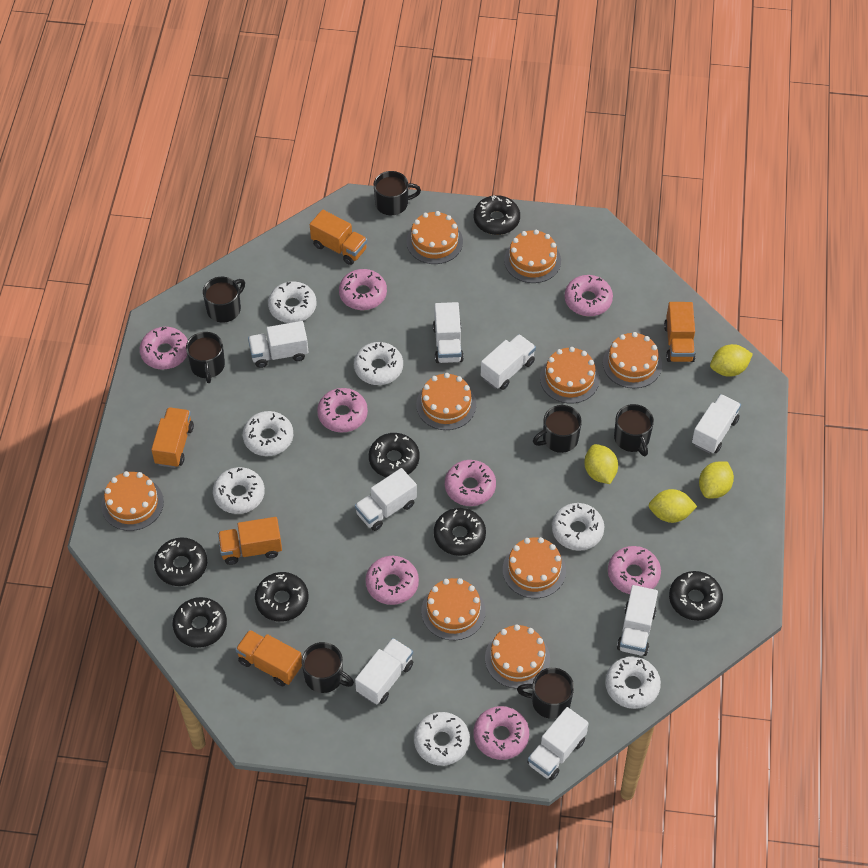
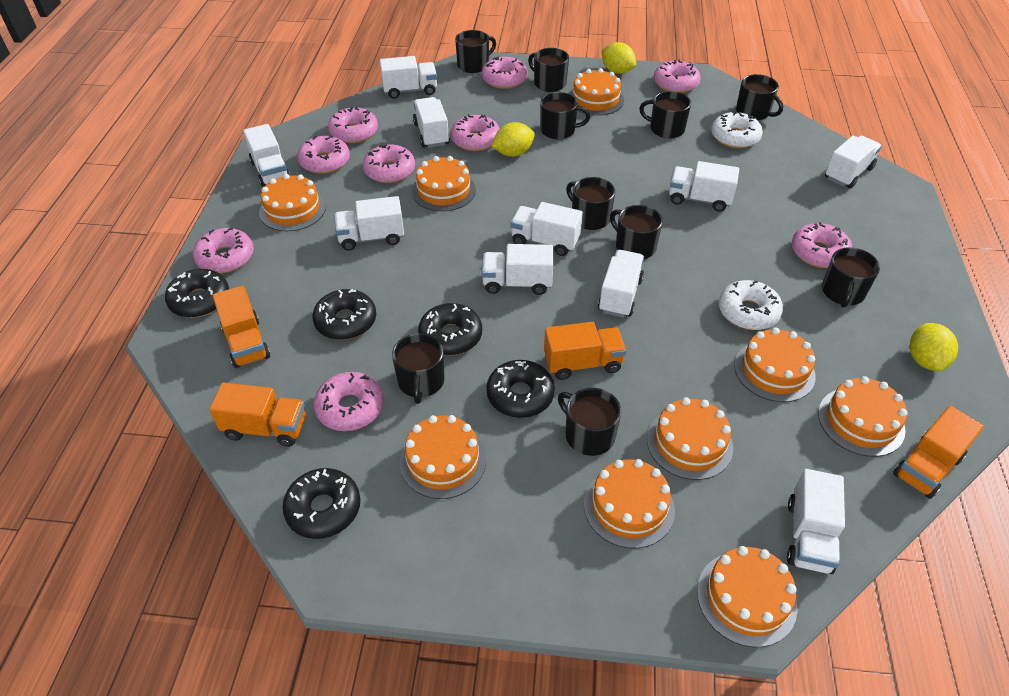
black donut: [154,537,207,586] [173,597,227,648] [255,572,309,622] [369,433,420,477] [434,508,486,556] [474,195,520,235] [669,571,723,621] = 7 -> [165,269,229,318] [282,468,360,539] [312,289,376,340] [418,303,482,355] [486,360,555,418] = 5
black mug: [186,332,225,383] [203,277,245,323] [302,642,354,693] [374,171,421,215] [517,668,574,719] [533,405,582,453] [614,404,654,456] = 7 -> [392,333,445,404] [455,30,496,73] [528,48,569,92] [540,92,590,140] [558,388,621,456] [566,177,615,230] [610,205,663,259] [639,91,691,138] [736,74,783,120] [822,247,880,308] = 10
orange truck: [151,407,194,468] [218,517,282,565] [235,630,302,686] [310,210,367,265] [664,302,696,362] = 5 -> [209,383,306,447] [213,286,270,368] [544,322,626,380] [893,406,984,499] = 4
pink donut: [140,327,188,370] [317,388,368,433] [339,269,387,310] [365,556,419,605] [445,460,496,506] [473,706,529,760] [565,275,613,316] [608,546,661,594] = 8 -> [193,228,254,273] [297,136,350,174] [313,372,384,431] [328,106,378,143] [363,144,415,183] [451,114,500,151] [482,57,527,89] [654,60,701,93] [792,222,852,268] = 9
white donut: [213,467,265,514] [243,411,293,456] [268,281,317,323] [354,342,403,385] [414,712,470,766] [552,503,604,551] [605,657,661,709] = 7 -> [711,111,763,148] [719,280,783,330] = 2
white truck: [248,321,308,368] [355,468,417,531] [355,638,413,704] [433,302,464,363] [481,334,536,390] [527,707,589,781] [617,585,658,656] [692,394,741,454] = 8 -> [244,124,291,188] [334,196,404,251] [380,56,437,99] [413,97,450,148] [482,244,553,295] [510,202,583,256] [598,250,644,318] [669,161,739,212] [787,469,845,574] [825,136,882,189] = 10
yellow lemon: [584,444,618,484] [648,489,697,523] [699,462,734,498] [710,344,753,377] = 4 -> [492,122,535,157] [602,42,636,74] [910,323,958,371] = 3

